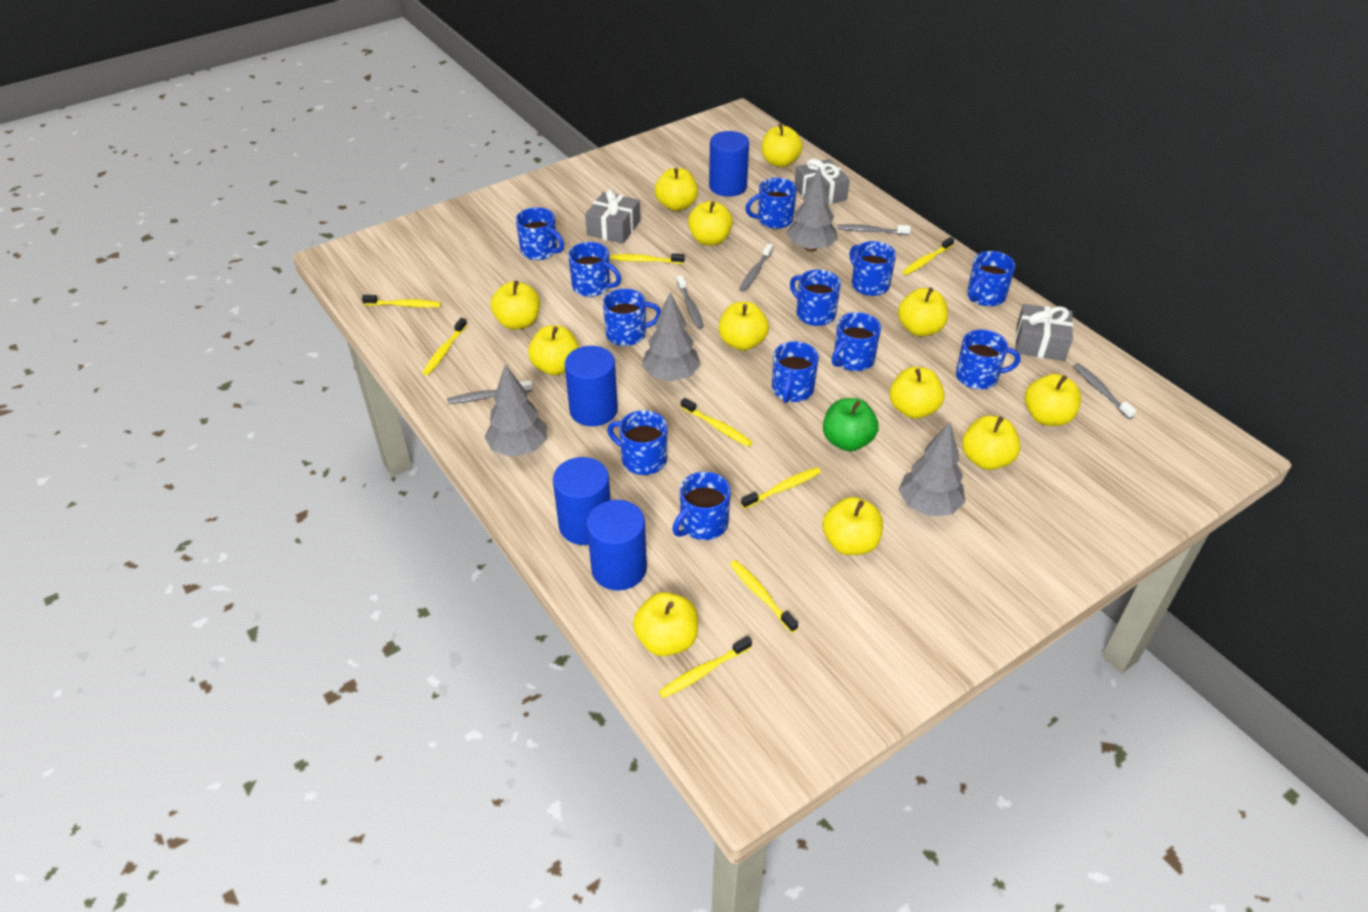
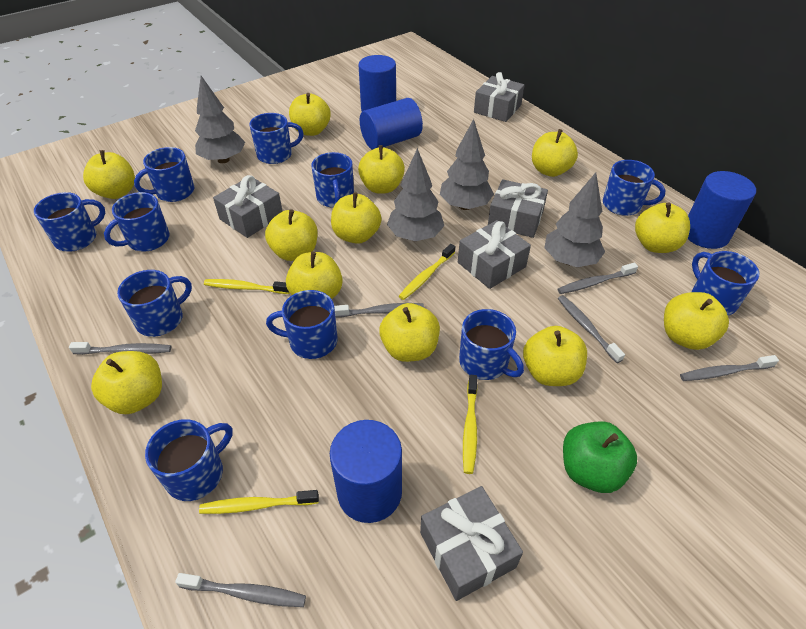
blue mug: [516,207,564,260] [568,242,621,297] [603,289,661,346] [607,410,667,475] [672,472,731,540] [745,178,797,229] [772,341,819,403] [790,269,841,326] [832,312,881,371] [850,241,896,296] [956,330,1020,390] [967,251,1015,306] = 12 -> [34,192,105,252] [104,192,170,252] [117,270,192,337] [134,147,194,202] [145,419,233,501] [249,113,303,164] [266,290,337,359] [311,152,354,208] [459,309,524,380] [603,160,666,216] [691,251,759,315] = 11
grey gift: [585,189,640,244] [795,159,850,205] [1015,304,1073,361] = 3 -> [213,175,283,238] [420,486,523,601] [458,220,531,289] [474,72,524,122] [488,179,548,238] = 5
grey toothbrush: [447,380,533,404] [677,275,704,329] [739,244,773,292] [837,224,911,235] [1073,363,1136,419] = 5 -> [69,342,171,355] [175,573,306,607] [334,303,424,317] [558,263,638,294] [558,295,625,363] [680,355,779,381] = 6
yellow toothbrush: [362,295,441,308] [422,318,467,375] [610,253,685,264] [659,636,752,698] [681,398,753,447] [730,560,798,633] [741,467,821,509] [903,237,954,275] = 8 -> [199,490,319,514] [204,279,290,294] [399,244,455,300] [463,375,477,474] = 4

